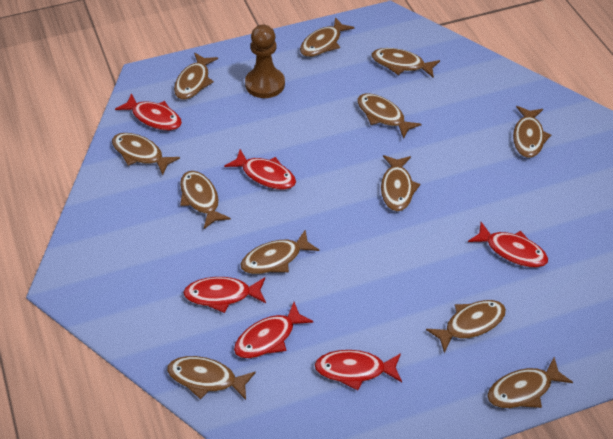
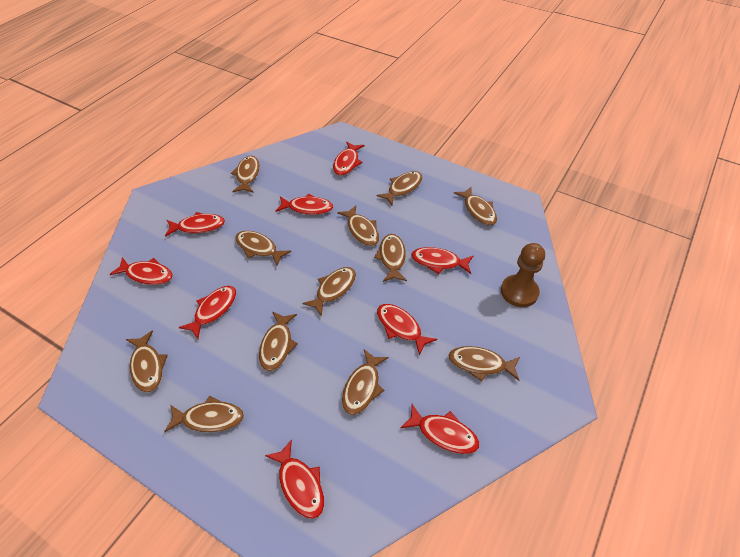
red fish: [115,93,182,130] [183,277,266,313] [224,149,296,190] [234,302,314,358] [315,350,402,390] [468,222,548,268] = 6 -> [109,257,173,285] [165,212,225,237] [179,286,236,339] [265,439,324,519] [276,194,333,215] [333,141,365,176] [377,304,437,356] [400,404,479,454] [411,247,473,274] = 9

